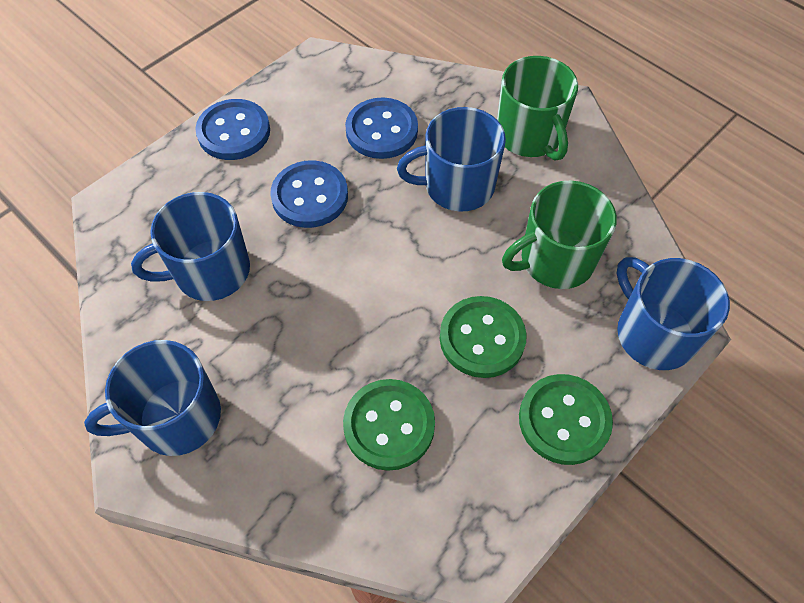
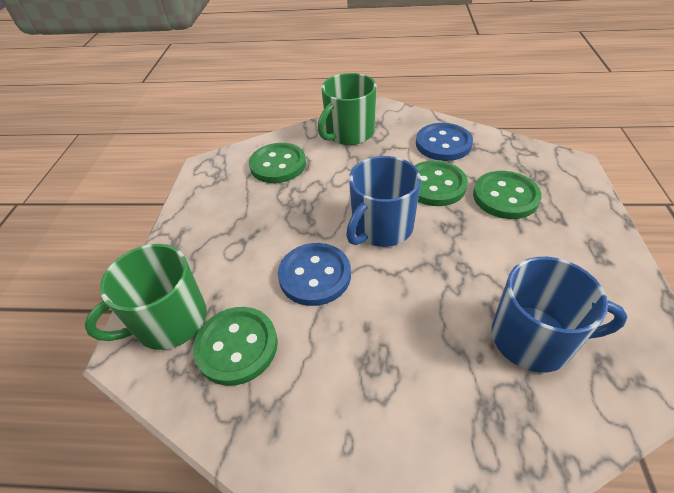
blue button: [195,99,270,160] [270,160,348,228] [345,98,418,159] = 3 -> [278,243,351,306] [416,123,473,161] = 2
blue mug: [84,340,221,456] [131,192,250,301] [397,107,506,212] [616,257,730,370] = 4 -> [346,156,421,247] [492,257,628,372] = 2
green button: [343,379,435,471] [440,296,527,378] [519,374,613,465] = 3 -> [193,307,278,386] [249,143,306,183] [414,161,468,206] [473,171,542,219] = 4

